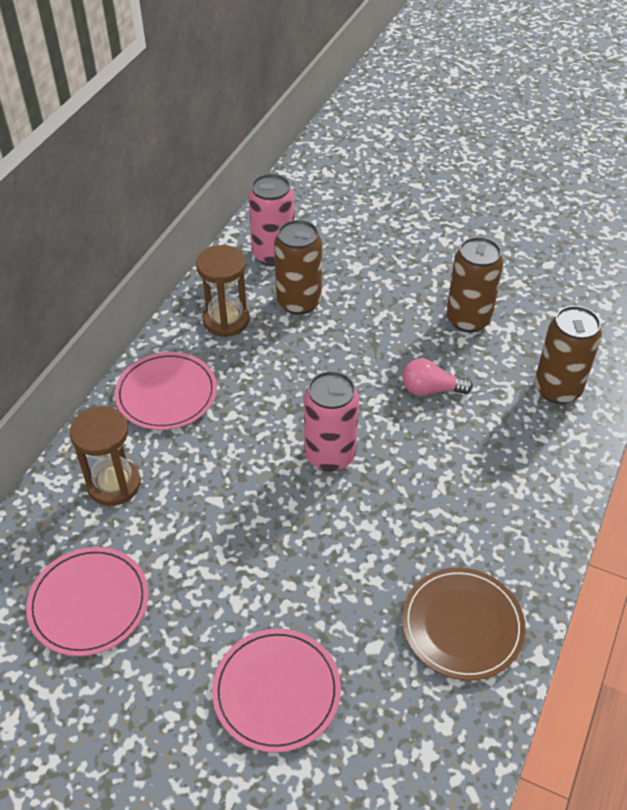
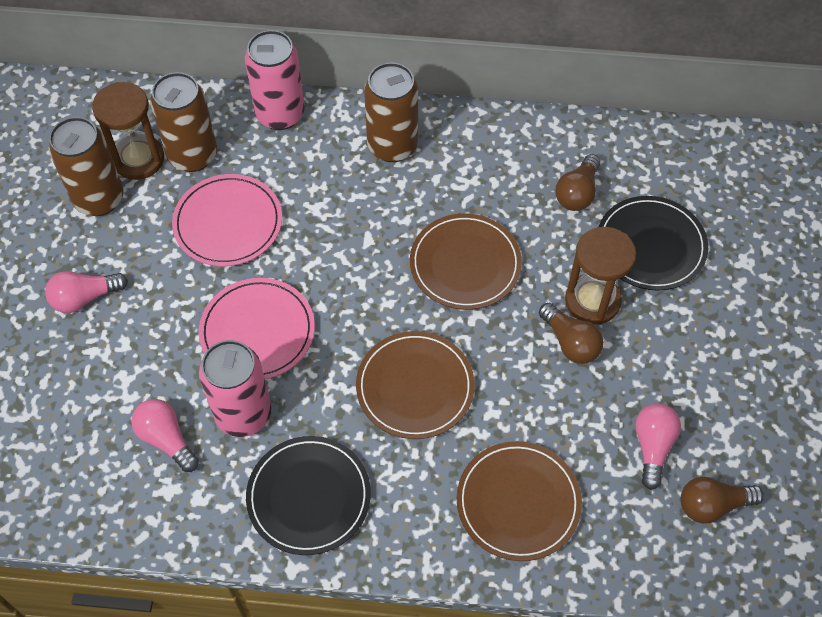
black plate: none = 0 -> [246,436,371,555] [599,196,708,291] = 2
brown light bulb: none = 0 -> [539,303,604,364] [555,154,600,211] [681,477,764,524] = 3
brown plate: [402,567,526,681] = 1 -> [356,331,475,439] [410,213,522,310] [457,441,582,561] = 3
pink light bulb: [403,358,473,396] = 1 -> [45,271,128,313] [131,399,199,472] [635,403,681,490] = 3
pink plate: [26,547,149,656] [115,352,217,430] [212,628,341,753] = 3 -> [172,174,282,266] [199,278,315,379] = 2

